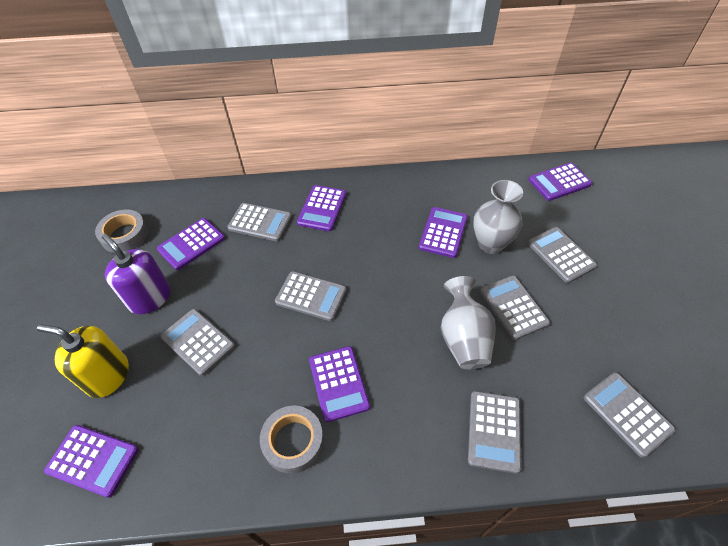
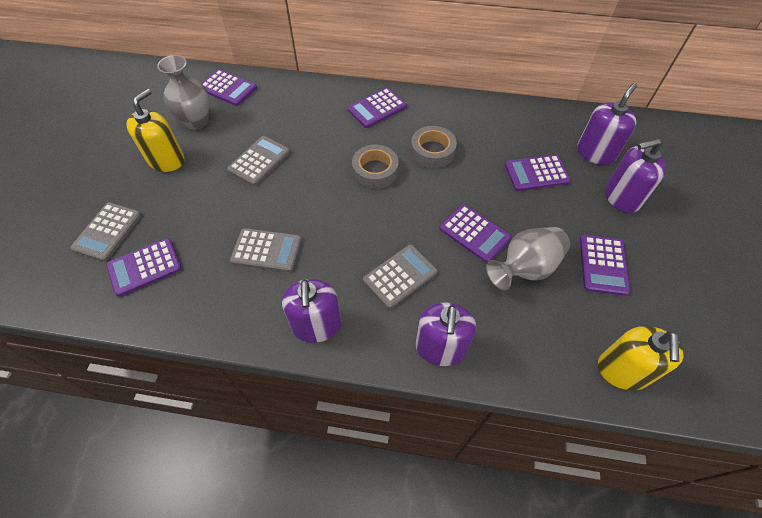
grey calculator: [161,309,235,376] [227,203,292,241] [275,271,347,321] [468,391,521,474] [480,275,550,340] [528,227,597,283] [584,372,675,458] = 7 -> [70,202,141,262] [227,136,290,186] [230,228,302,272] [363,244,438,309] = 4
purple soap dispenser: [102,234,171,314] = 1 -> [282,279,341,343] [416,302,476,366] [577,83,637,165] [605,139,666,213] = 4
yellow soap dispenser: [37,324,129,398] = 1 -> [126,89,184,172] [598,326,684,390] = 2

